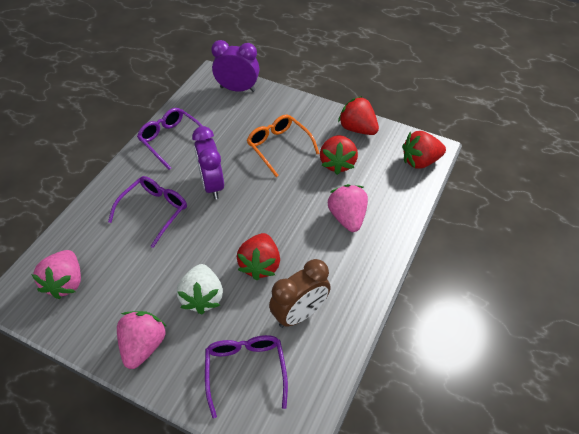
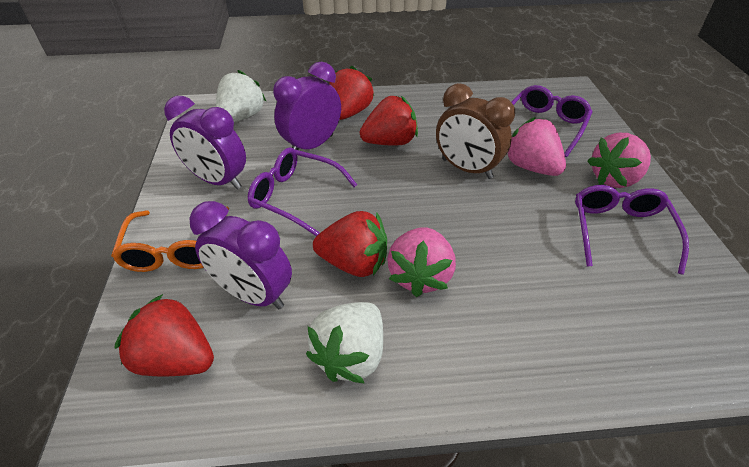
purple clock: [192,126,224,199] [211,40,260,92] = 2 -> [164,96,246,190] [189,201,292,309] [273,62,341,150] = 3
white strawberry: [177,264,223,314] = 1 -> [216,70,266,122] [306,302,383,384] = 2

